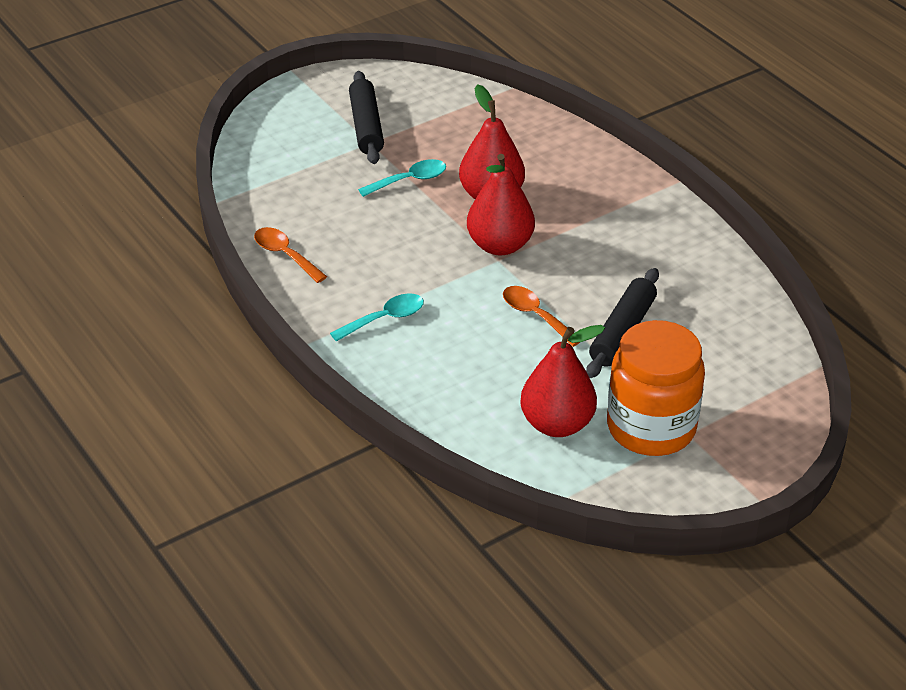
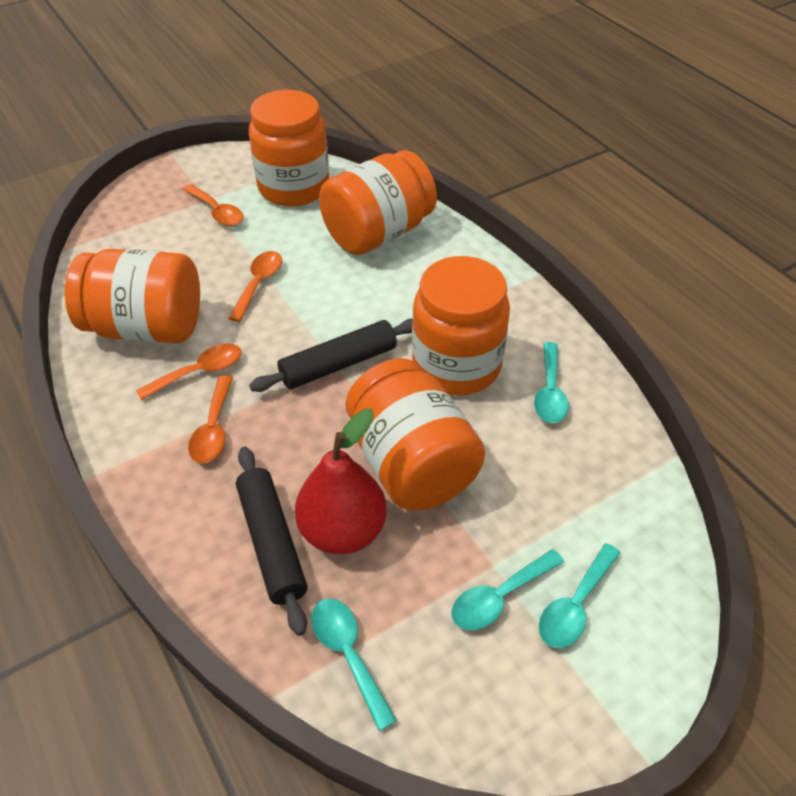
orange jar: [607,320,705,456] = 1 -> [65,249,200,343] [249,90,329,207] [319,150,437,255] [345,358,485,511] [412,256,510,395] = 5
orange spoon: [254,227,327,283] [503,286,580,347] = 2 -> [136,344,242,400] [183,184,243,226] [188,375,233,463] [228,251,282,322] = 4
red pear: [459,84,525,199] [467,154,535,256] [520,325,605,437] = 3 -> [295,409,387,554] = 1
turquoise spoon: [330,293,424,342] [358,159,446,197] = 2 -> [311,598,397,731] [451,549,564,630] [534,342,569,423] [539,543,621,648] = 4

